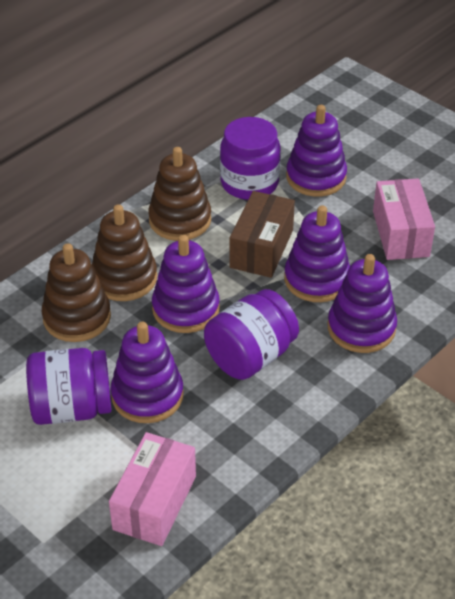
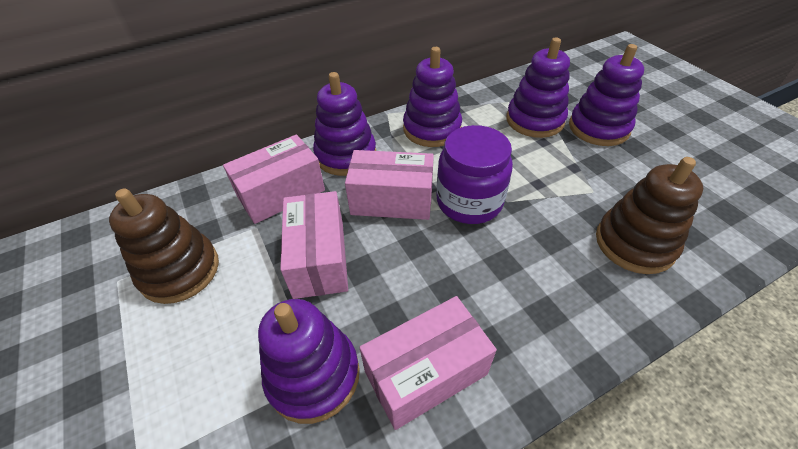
brown box: [229,191,295,278] = 1 -> none = 0
brown stacking toy: [42,243,111,342] [92,204,157,301] [148,147,211,241] = 3 -> [109,189,219,304] [596,157,703,274] = 2
pink box: [109,432,196,546] [373,178,435,260] = 2 -> [223,134,325,224] [280,191,348,299] [345,150,434,220] [359,296,497,430] = 4
purple jar: [26,348,111,425] [204,289,299,380] [220,117,280,200] = 3 -> [437,125,513,224] = 1

